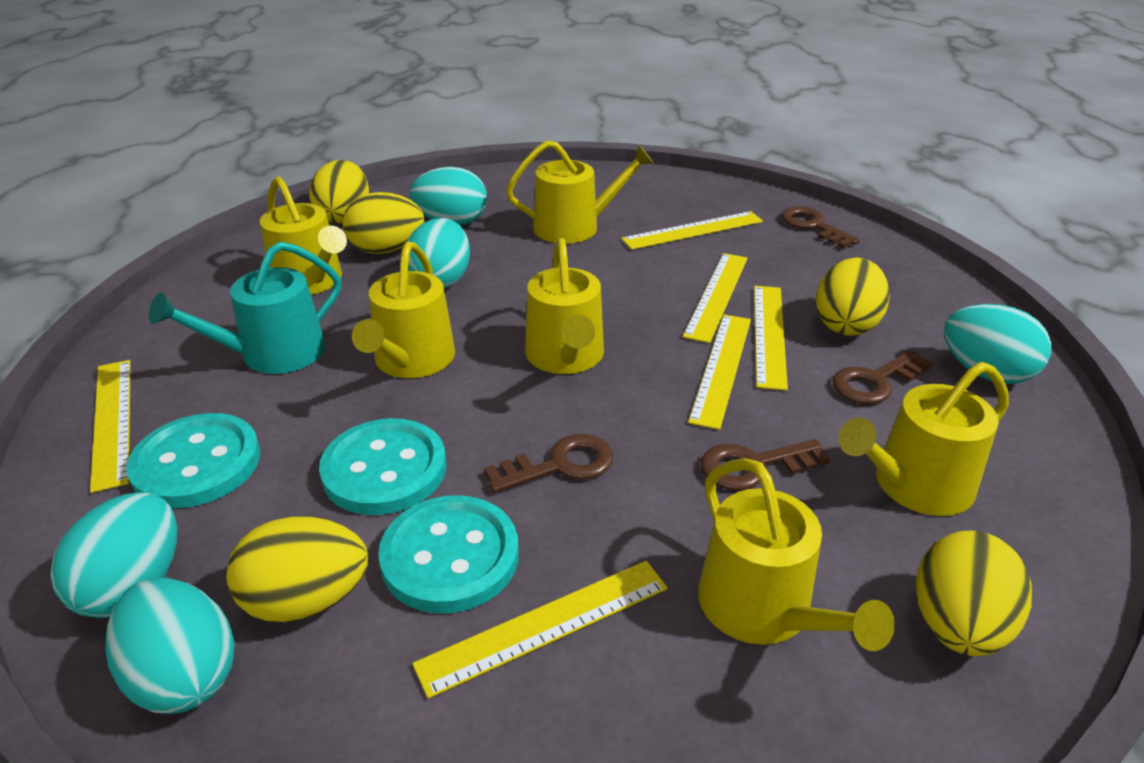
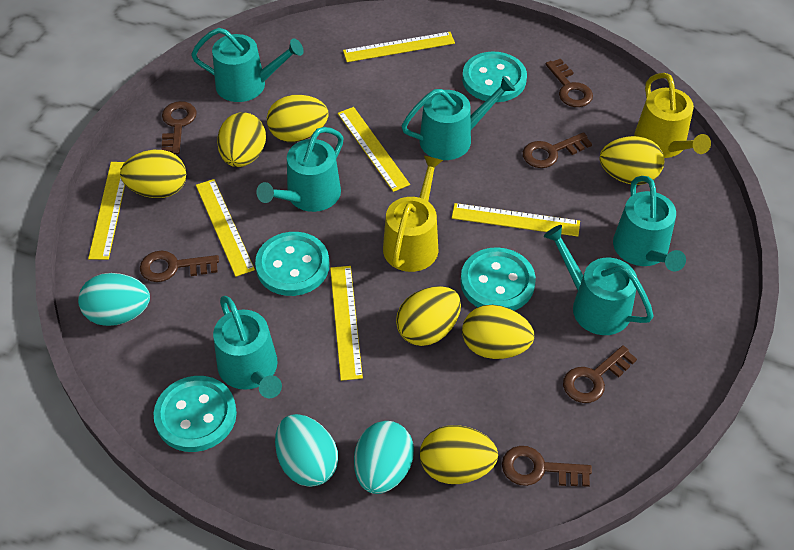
brown key: [484,434,613,493] [701,439,830,490] [781,206,860,248] [833,350,933,404] = 4 -> [140,251,219,282] [161,101,197,154] [502,446,592,487] [523,132,592,168] [546,59,593,107] [563,345,637,403] = 6
turquoise button: [126,413,260,508] [319,418,447,515] [378,495,519,614] = 3 -> [153,376,237,452] [255,232,329,296] [461,247,536,311] [462,52,527,102] = 4
turquoise egg: [50,492,177,618] [106,578,235,714] [407,218,470,289] [410,167,487,225] [944,304,1051,384] = 5 -> [78,273,150,326] [275,414,338,487] [354,421,414,494] = 3
turquoise watering can: [149,241,341,374] = 1 -> [191,28,304,102] [213,296,282,398] [256,127,343,212] [402,76,515,160] [544,225,653,335] [613,176,686,271] = 6
yellow egg: [226,516,368,622] [309,160,369,223] [343,192,425,254] [816,257,890,336] [916,531,1032,656] = 5 -> [120,150,186,198] [217,112,266,167] [267,95,328,142] [396,286,461,346] [420,425,498,484] [462,305,534,359] [600,136,664,185] = 7
yellow watering can: [260,176,347,295] [352,242,455,378] [506,140,654,244] [525,238,604,374] [698,458,895,651] [838,362,1009,516] = 6 -> [383,156,443,272] [634,73,711,158] = 2

